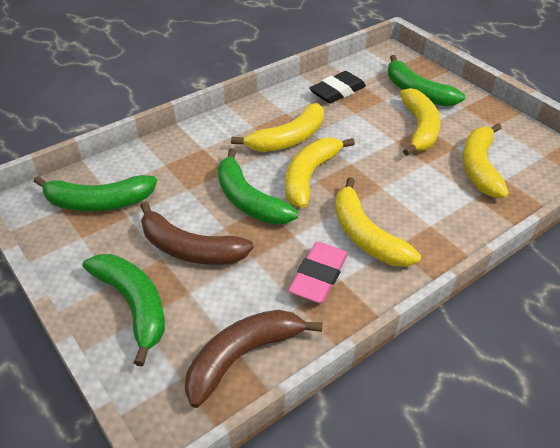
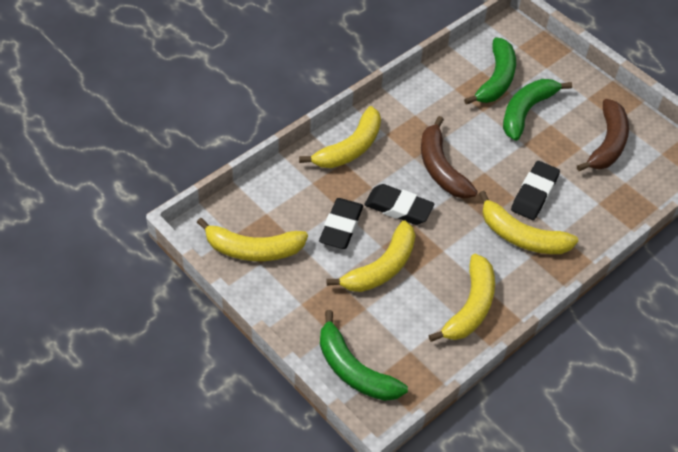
black eraser: [309,71,366,104] = 1 -> [319,198,363,249] [364,184,434,225] [511,161,560,220] = 3
green banana: [34,175,157,211] [83,254,165,366] [218,148,298,225] [388,55,465,106] = 4 -> [320,310,408,401] [464,37,516,105] [503,79,572,141] = 3
pink eraser: [288,242,348,303] = 1 -> none = 0

